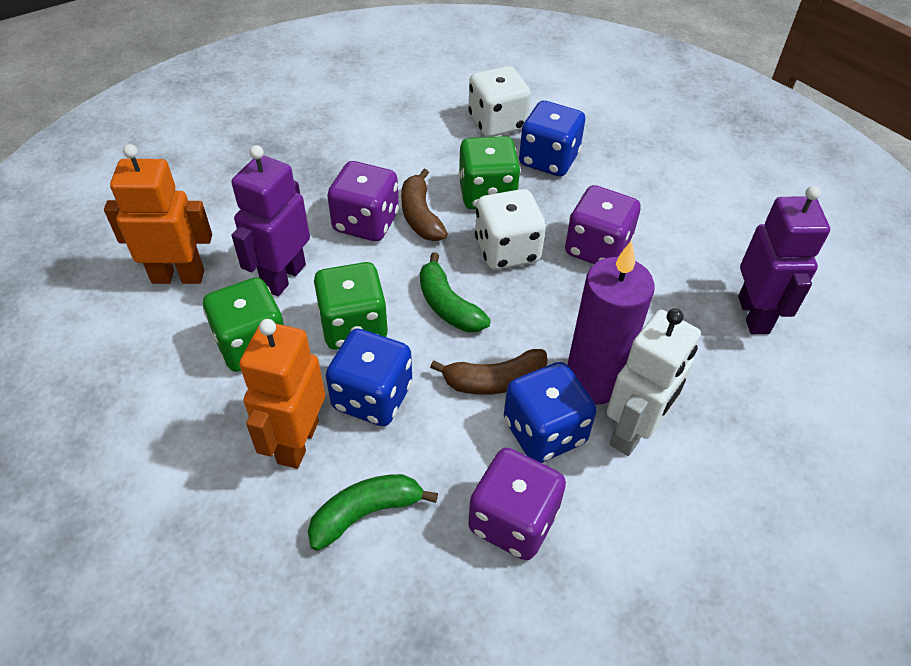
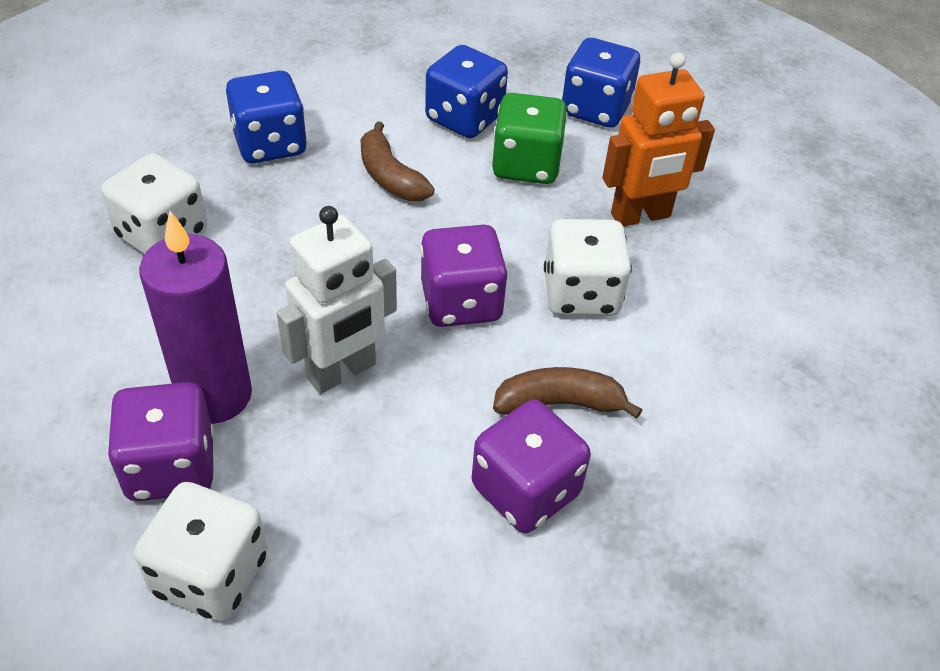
green banana: [308,474,438,551] [420,252,491,332] = 2 -> none = 0
green dice: [203,277,284,372] [314,262,388,349] [458,136,521,209] = 3 -> [492,93,568,184] = 1
orange robot: [104,144,212,284] [239,319,325,469] = 2 -> [602,52,715,226] = 1
purple robot: [232,145,310,296] [738,186,830,334] = 2 -> none = 0
white dice: [468,66,531,137] [475,189,546,270] = 2 -> [101,153,207,255] [134,482,268,622] [544,219,632,316] = 3

